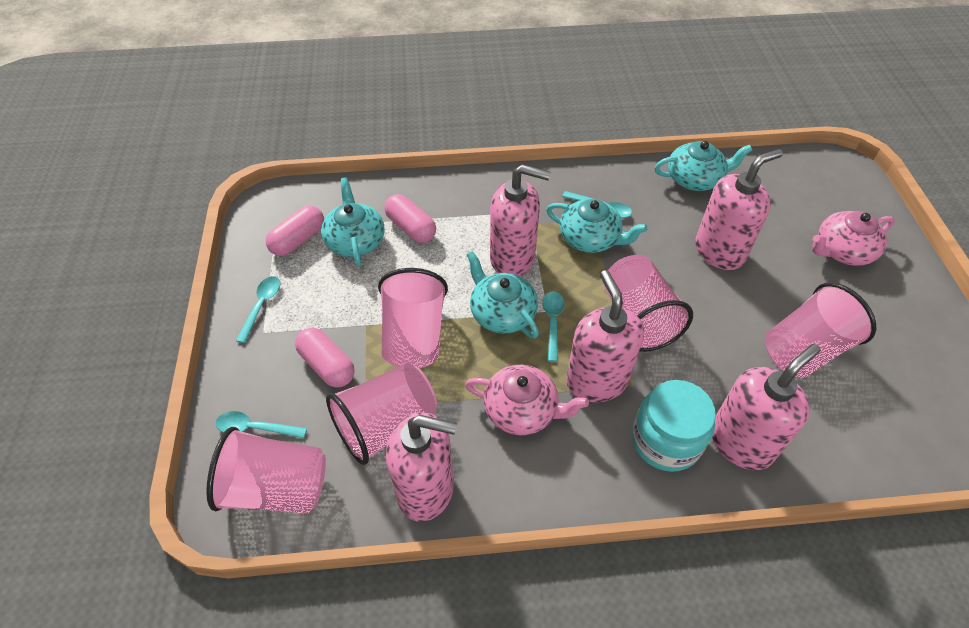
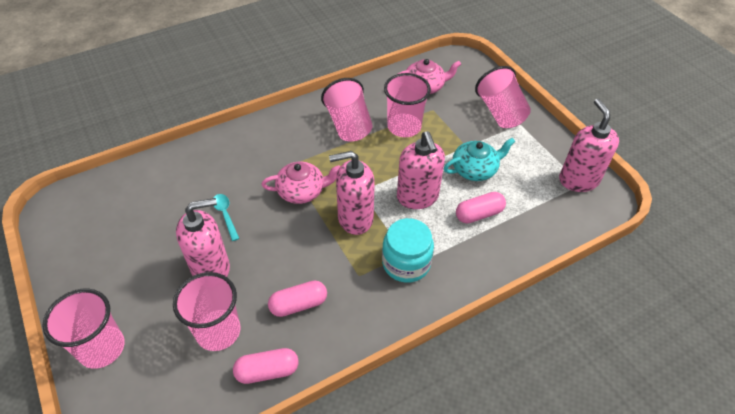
pink soap dispenser: [386,412,457,522] [490,164,551,276] [566,270,644,402] [695,149,783,270] [712,344,821,470] = 5 -> [176,198,230,277] [329,151,375,235] [397,131,445,209] [559,99,619,192] = 4
turquoise spoon: [216,411,307,438] [236,276,280,343] [542,291,565,362] [562,191,632,218] = 4 -> [213,194,239,241] = 1
turquoise teapot: [321,177,384,266] [467,251,539,338] [546,199,648,253] [654,141,752,191] = 4 -> [444,138,515,181] = 1

